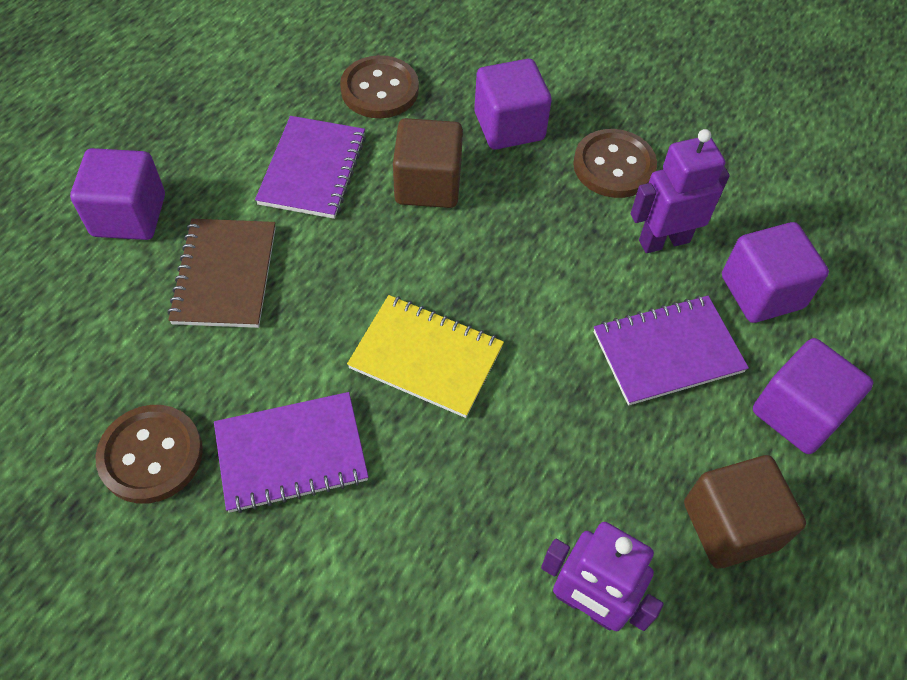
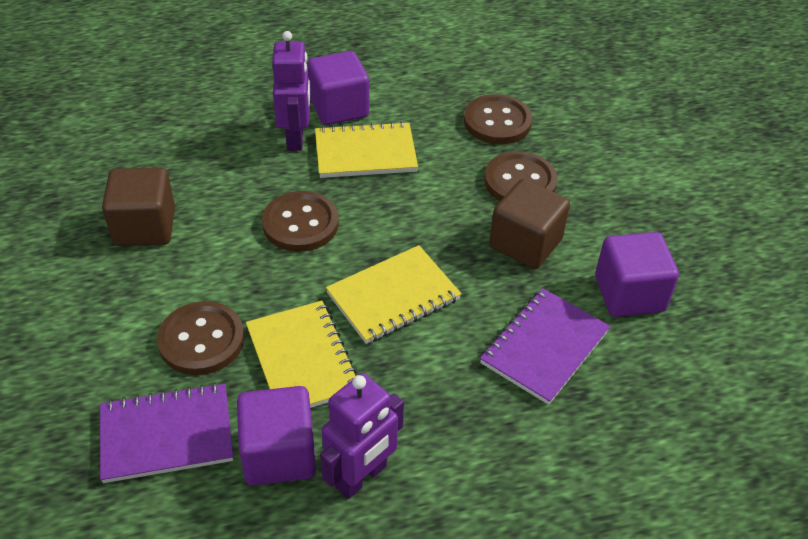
brown button: [95,405,203,503] [340,55,419,118] [573,129,657,198] = 3 -> [157,301,244,375] [262,191,339,252] [464,94,532,144] [484,151,558,201] = 4
brown notebook: [167,219,276,328] = 1 -> none = 0
purple cube: [70,148,165,240] [474,59,552,150] [722,222,829,323] [753,338,873,454] = 4 -> [237,386,316,485] [307,51,369,125] [595,232,679,317] = 3
purple notebook: [214,392,369,513] [255,116,366,219] [594,296,749,406] = 3 -> [100,383,233,483] [480,288,610,405] = 2
yellow notebook: [347,295,504,418] = 1 -> [246,301,357,408] [315,121,418,178] [326,245,462,344] = 3

